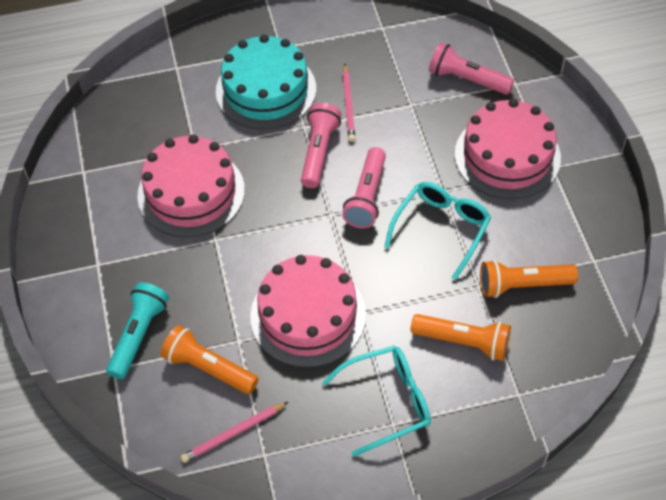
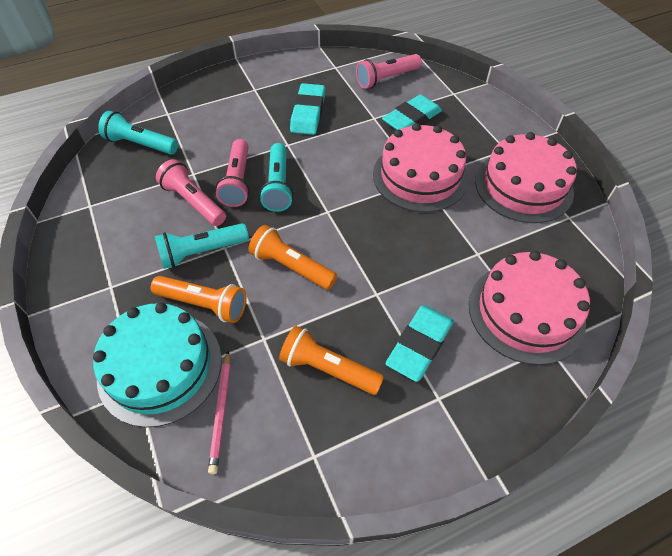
pink pencil: [180,402,288,463] [343,64,355,142] = 2 -> [208,350,231,474] = 1
turquoise eraser: none = 0 -> [290,83,325,135] [382,94,442,130] [385,305,454,382] = 3
turquoise flashlight: [106,282,169,379] = 1 -> [98,111,178,155] [155,223,249,269] [260,143,293,212] = 3
turquoise glasses: [322,346,431,457] [384,182,491,280] = 2 -> none = 0

